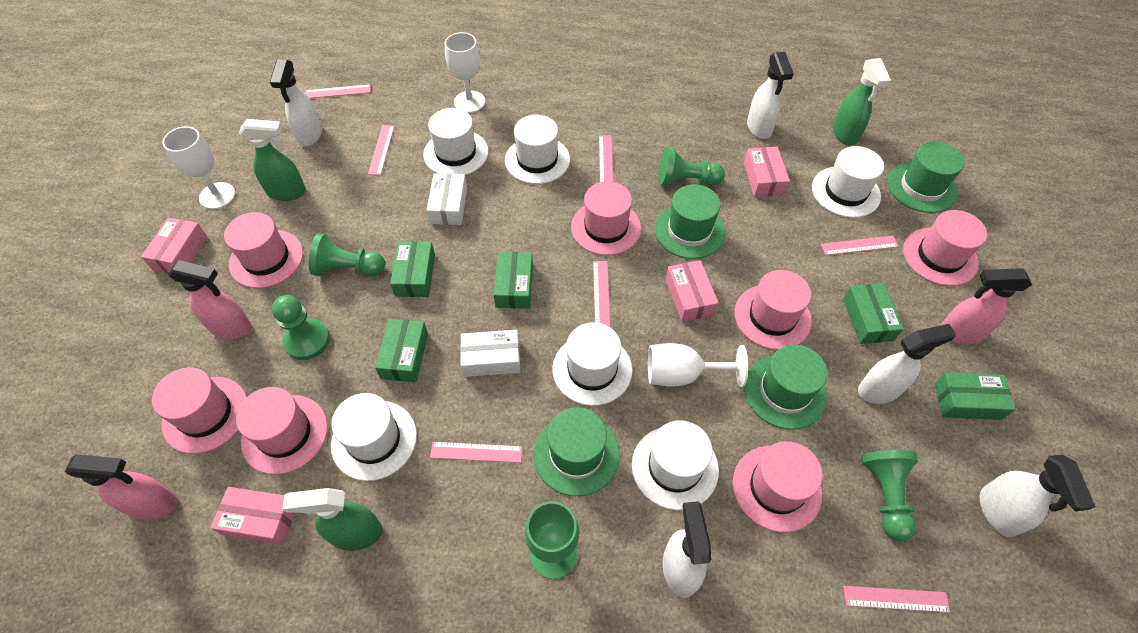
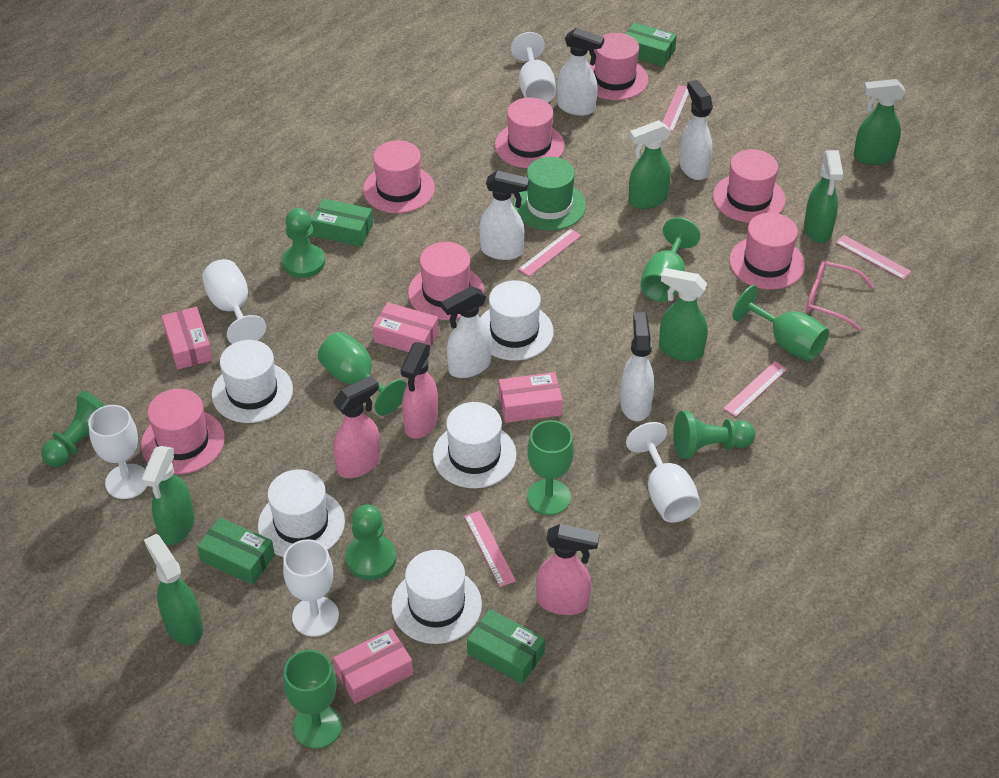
green box: [375,319,428,382] [390,241,435,297] [494,252,533,308] [843,283,903,344] [934,372,1016,420] = 5 -> [197,517,275,585] [311,199,373,247] [467,609,545,684] [626,22,677,67] = 4
green goblet: [525,501,579,579] = 1 -> [283,650,342,749] [318,332,407,415] [527,420,574,515] [640,217,700,302] [733,285,829,362] = 5
green hat: [534,407,620,496] [655,184,725,259] [744,345,828,430] [888,141,964,213] = 4 -> [513,157,586,231] = 1
green spray bottle: [239,119,306,201] [282,488,383,551] [833,58,891,145] = 3 -> [141,446,195,545] [144,534,203,645] [628,120,671,209] [659,268,708,361] [804,150,843,243] [854,79,905,165] = 6
pink glasses: none = 0 -> [806,260,874,331] = 1
pink ruler: [305,84,371,98] [368,125,395,175] [430,442,522,463] [593,261,610,327] [599,135,613,182] [821,236,899,255] [843,586,950,613] = 7 -> [464,511,516,587] [518,229,581,276] [662,85,689,132] [723,361,787,417] [836,235,911,280] = 5
white box: [426,174,467,225] [460,330,520,377] = 2 -> none = 0
white goblet: [162,126,235,209] [445,32,485,113] [648,343,748,387] = 3 -> [88,405,147,499] [202,259,266,344] [283,539,339,637] [511,32,556,103] [626,422,701,522] = 5
white hat: [331,393,417,481] [423,108,489,175] [505,115,570,184] [552,322,633,406] [632,420,719,510] [812,146,884,218] = 6 -> [212,340,293,423] [258,469,345,557] [391,550,482,644] [433,402,517,488] [480,280,554,361] = 5

